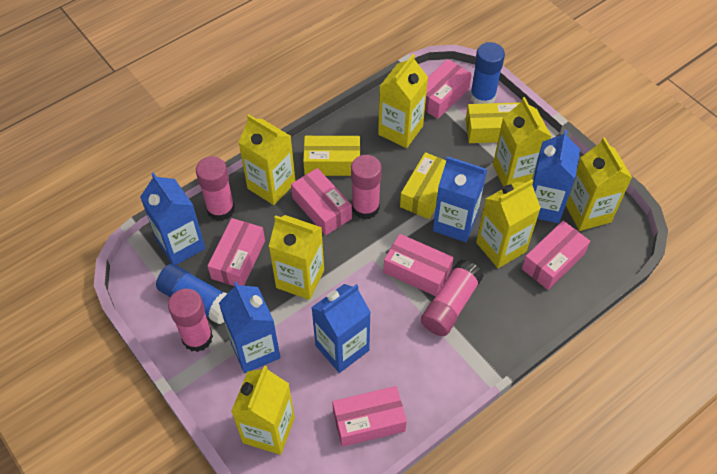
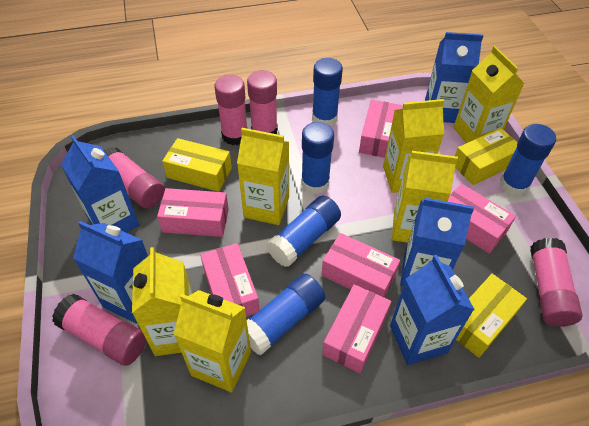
blue glue stick: [156,264,227,324] [470,42,505,104] = 2 -> [247,274,325,356] [266,196,341,267] [301,122,334,194] [312,58,343,126] [500,124,556,196] = 5
pink glue stick: [168,289,213,352] [196,156,235,221] [351,155,382,219] [421,260,484,336] = 4 -> [52,294,146,366] [104,147,165,209] [215,75,248,145] [247,70,278,134] [530,238,583,327] = 5
yellow carton: [231,365,295,455] [238,114,295,205] [269,215,324,300] [378,54,428,148] [476,179,541,268] [493,97,552,187] [566,137,632,231] = 7 -> [132,247,193,356] [174,290,251,392] [237,128,289,225] [383,99,444,193] [392,151,458,243] [453,46,524,143] = 6

